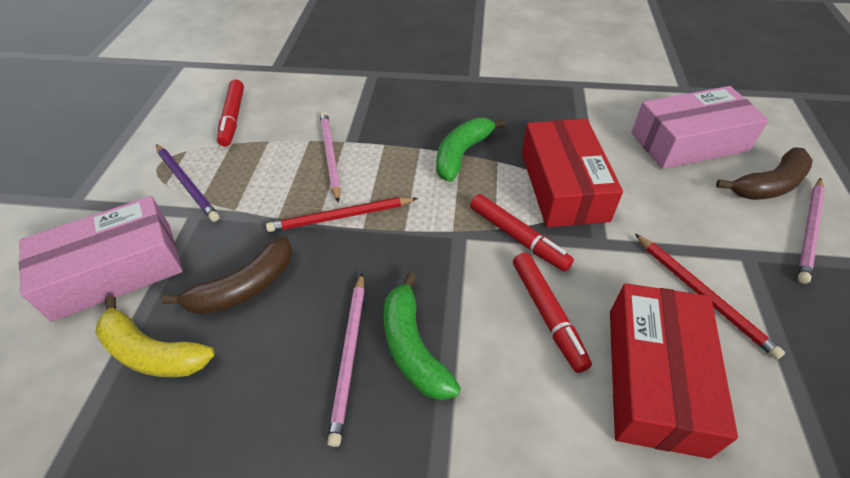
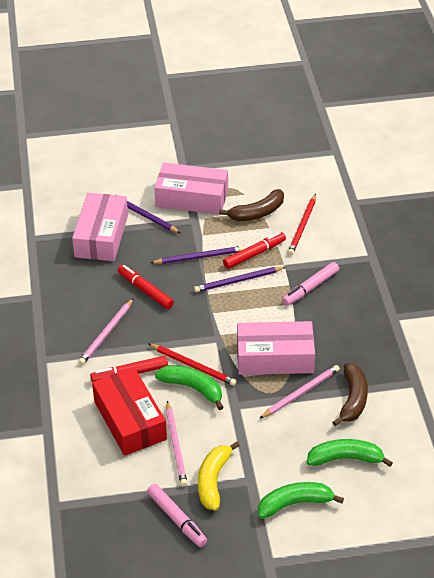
green banana: [384,272,461,400] [436,118,506,182] = 2 -> [155,365,224,410] [258,482,344,519] [307,439,393,467] = 3
pink box: [19,196,183,322] [631,86,769,169] = 2 -> [72,193,128,261] [154,163,228,215] [237,321,315,375] = 3
pink marker: none = 0 -> [147,484,207,547] [282,262,339,306] = 2
purple pencil: [156,144,219,222] = 1 -> [110,193,180,233] [150,246,244,264] [194,267,286,292] = 3
red box: [522,119,623,227] [610,283,738,459] = 2 -> [92,367,167,456] = 1

